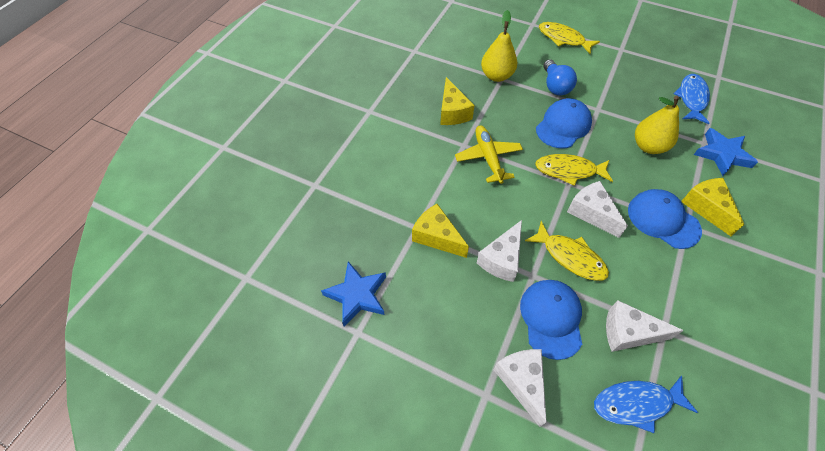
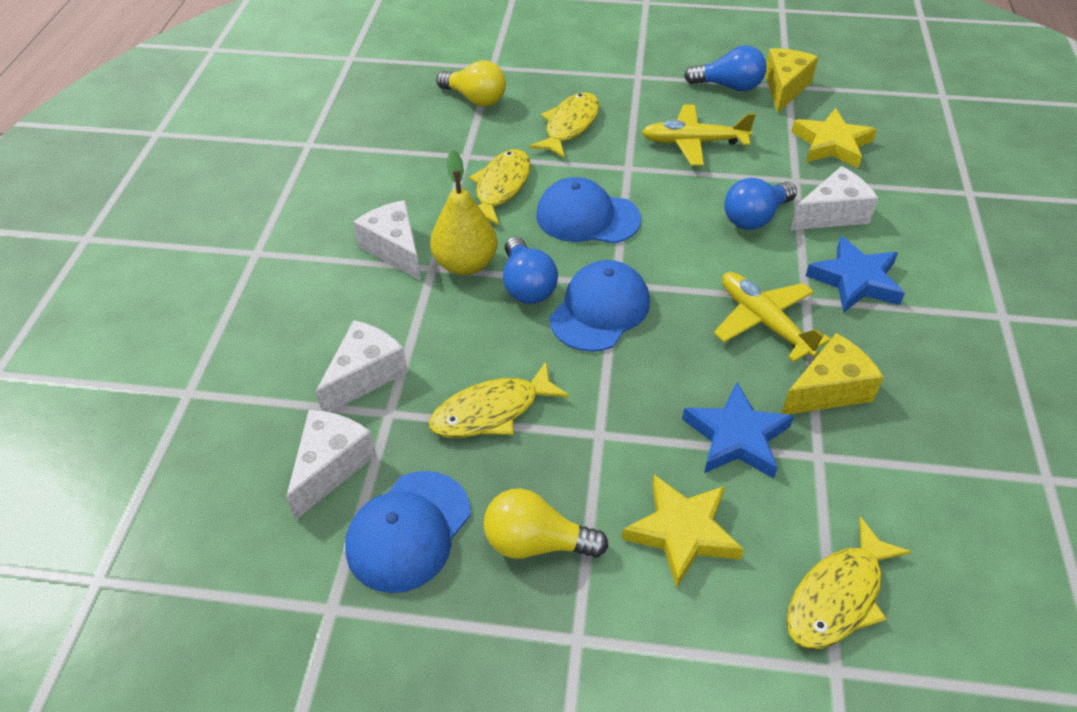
blue fish: [594,376,698,433] [674,74,710,124] = 2 -> none = 0
blue light bulb: [543,59,577,95] = 1 -> [503,237,558,304] [684,45,767,91] [724,178,797,230] = 3
yellow cheese: [412,204,469,258] [440,77,475,125] [681,178,744,236] = 3 -> [765,48,818,113] [781,333,884,414] = 2
yellow fish: [525,221,609,281] [535,154,613,186] [539,22,600,54] = 3 -> [429,362,570,438] [469,149,531,225] [529,92,599,158] [787,517,911,649] = 4
yellow light bulb: none = 0 -> [436,60,506,107] [483,488,609,559] = 2
yellow pear: [481,10,517,82] [635,96,679,154] = 2 -> [430,150,498,275] = 1
yellow plane: [455,125,523,184] = 1 -> [642,104,756,166] [714,272,831,362] = 2
yellow star: none = 0 -> [622,475,744,589] [791,108,877,168] = 2

